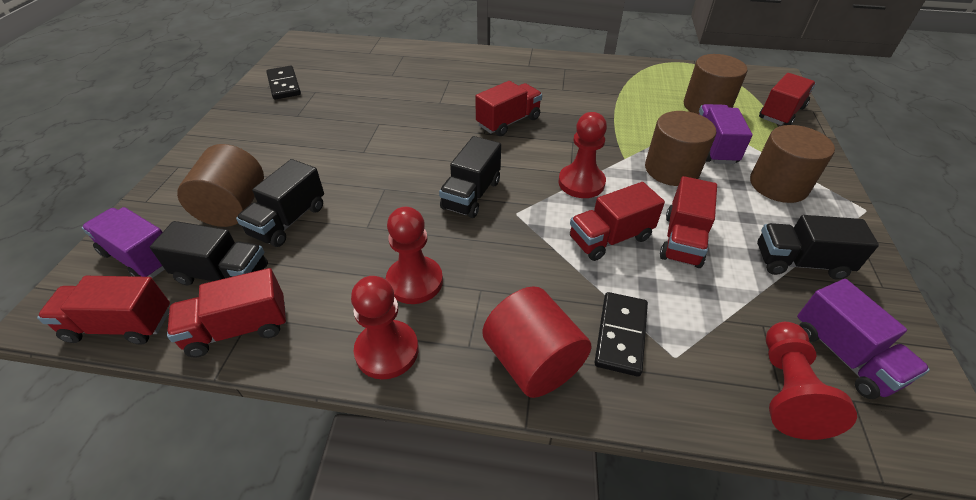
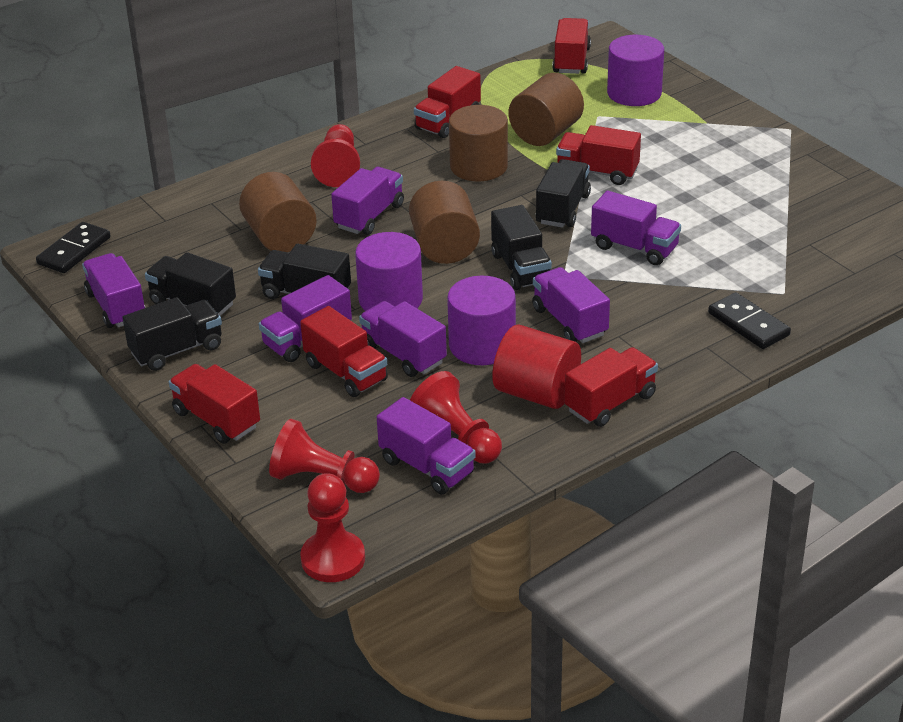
black truck: [150,221,268,285] [236,159,324,247] [439,136,501,218] [757,215,879,280] = 4 -> [122,297,222,371] [145,252,236,316] [258,244,351,299] [491,205,552,290] [536,159,591,228] = 5
purple cylinder: none = 0 -> [355,232,423,311] [447,276,516,365] [607,35,664,106] = 3
purple truck: [82,207,165,278] [699,104,753,164] [797,279,930,399] = 3 -> [82,253,146,328] [259,275,352,362] [331,167,404,235] [359,301,447,377] [377,397,476,494] [532,267,610,343] [591,191,681,265] = 7

